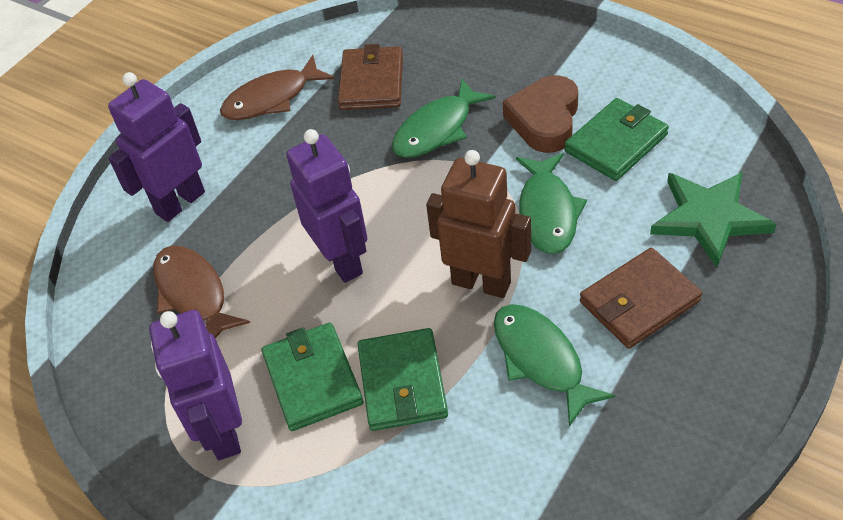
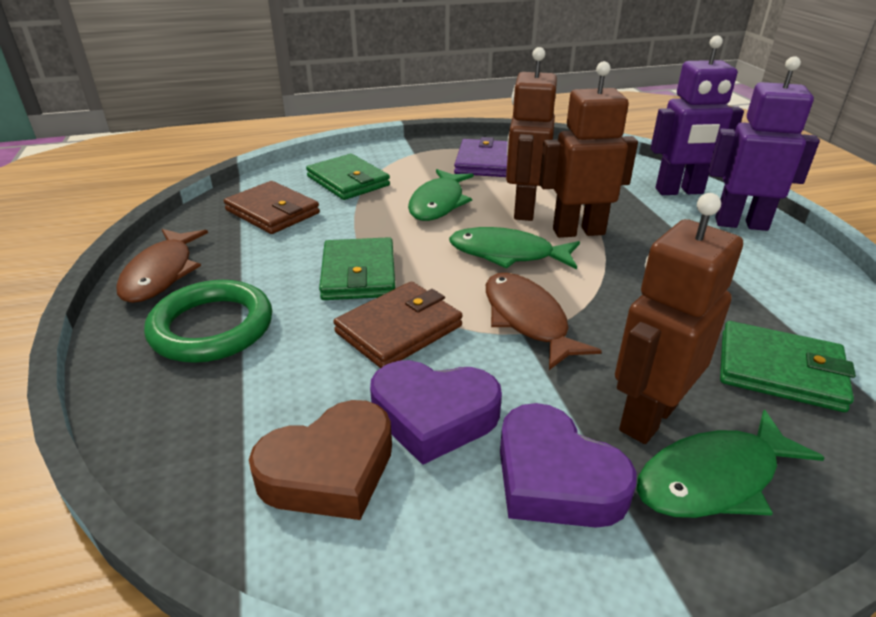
brown robot: [426,150,531,298] = 1 -> [506,47,557,221] [539,61,638,238] [615,193,743,444] = 3
green ring: none = 0 -> [144,280,272,363] = 1
green star: [650,172,777,268] = 1 -> none = 0
purple heart: none = 0 -> [370,360,502,465] [500,403,637,528] = 2
purple robot: [108,72,205,222] [149,310,242,460] [286,129,367,283] = 3 -> [651,35,744,195] [708,56,820,231] = 2
purple wallet: none = 0 -> [454,137,508,177] = 1

